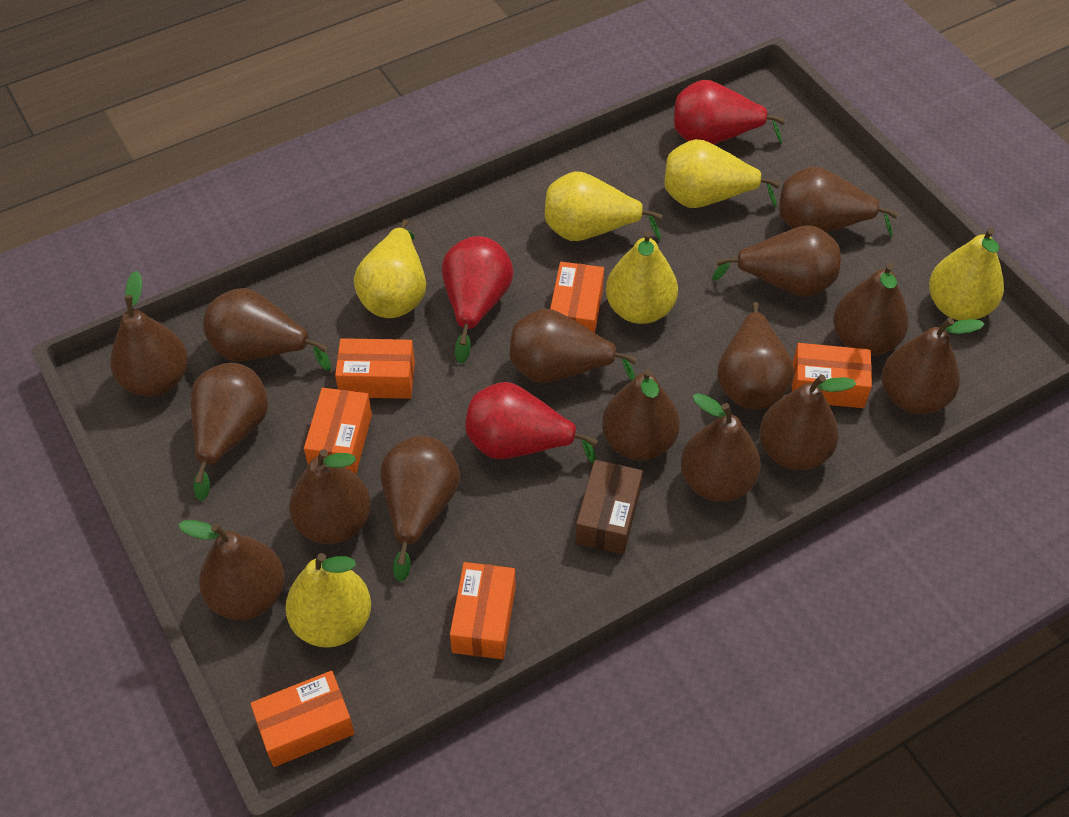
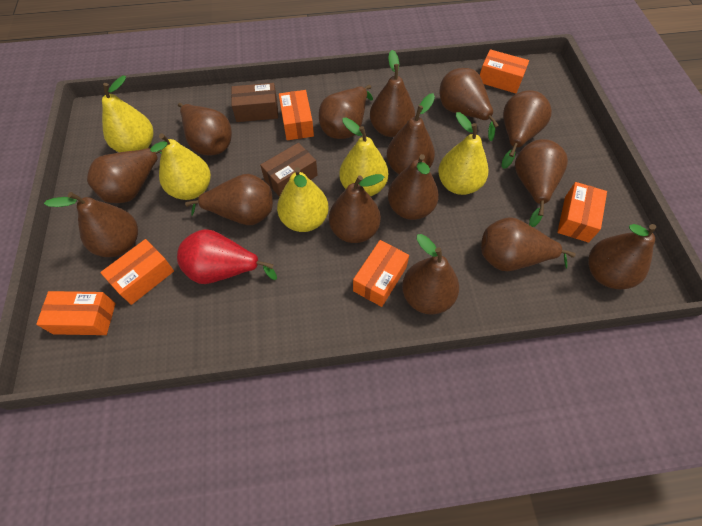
brown box: [575,460,643,554] = 1 -> [231,83,278,122] [260,143,318,197] = 2
red pear: [442,236,514,364] [465,382,597,464] [674,80,785,145] = 3 -> [177,229,277,284] = 1
yellow pear: [285,553,371,648] [354,219,426,318] [545,171,662,241] [606,230,678,324] [664,139,780,208] [929,227,1004,320] = 6 -> [102,76,153,152] [150,133,211,200] [277,167,329,232] [339,117,388,196] [438,112,489,195] = 5

